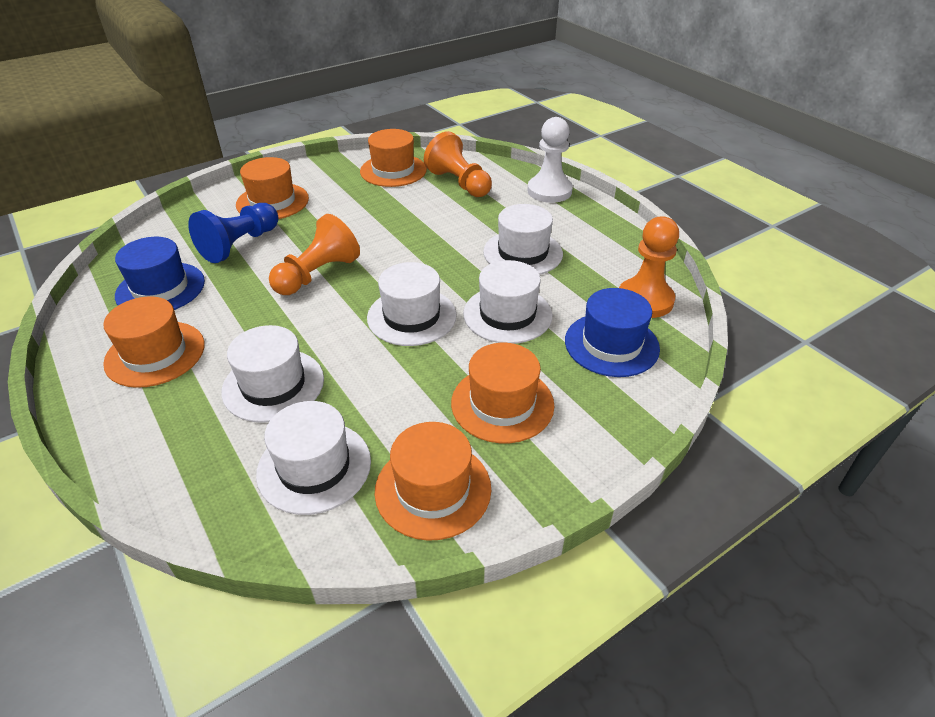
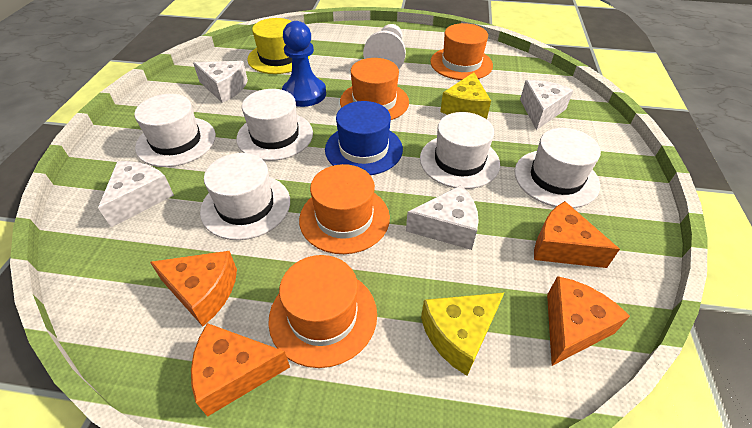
blue hat: [115,237,205,310] [565,288,660,377] = 2 -> [325,101,403,175] = 1
orange cheese: none = 0 -> [150,251,237,326] [191,323,290,417] [534,201,620,268] [547,276,630,366] = 4
orange hat: [103,296,205,388] [236,157,309,219] [360,129,427,187] [375,422,491,541] [451,343,554,443] = 5 -> [268,255,377,368] [299,164,390,254] [340,58,409,120] [430,23,493,80] = 4
orange pawn: [269,214,360,295] [424,131,492,197] [619,216,679,318] = 3 -> none = 0
white cheese: none = 0 -> [98,161,174,227] [193,61,248,103] [406,185,479,250] [520,80,573,130] = 4
yellow cheese: none = 0 -> [421,292,505,376] [440,72,491,119] = 2
yellow hat: none = 0 -> [247,18,310,74] = 1

